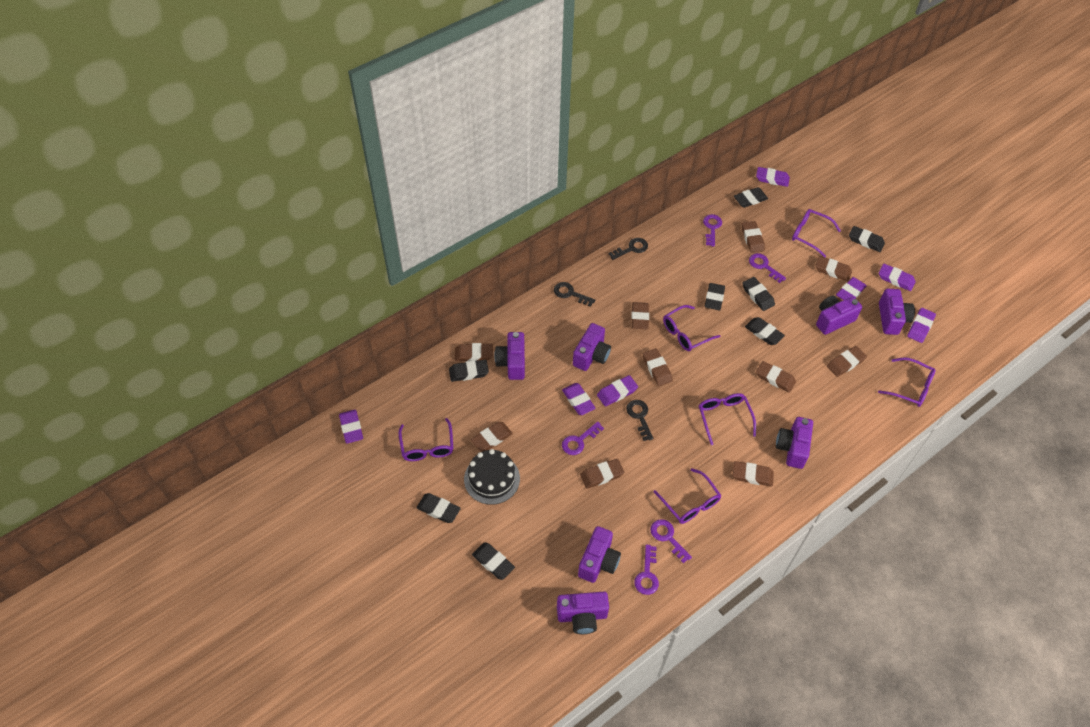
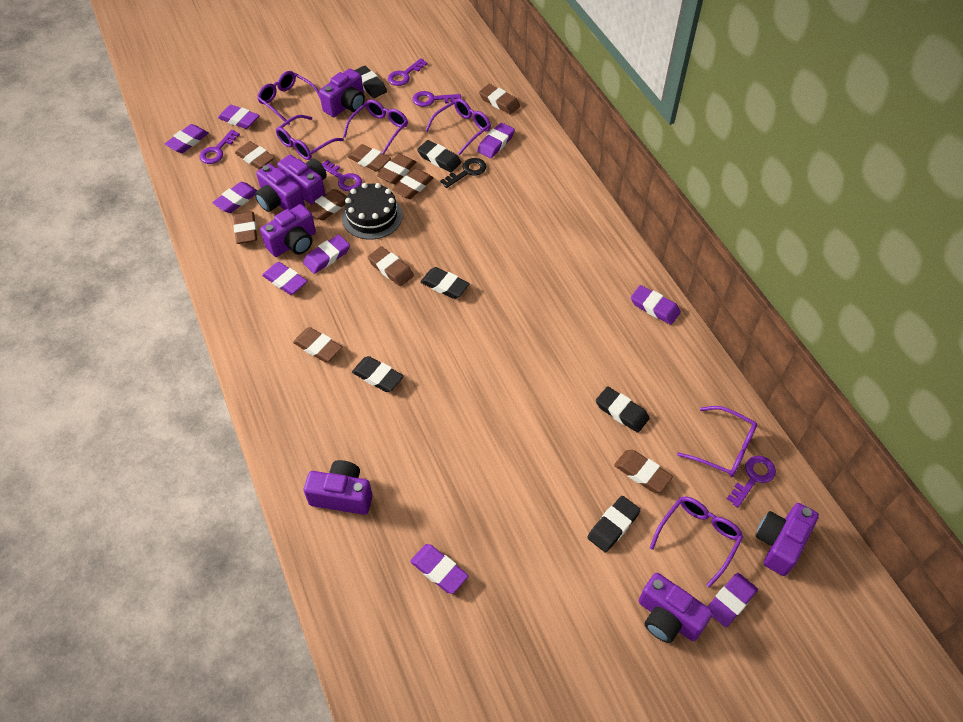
black eraser: [417,493,461,523] [449,360,489,382] [472,542,515,580] [705,283,725,310] [734,187,768,208] [742,277,775,311] [745,317,785,345] [849,226,885,252] = 8 -> [352,356,404,392] [354,66,387,98] [417,140,461,172] [420,267,470,299] [587,496,641,553] [596,386,649,433] = 6
black key: [554,282,595,307] [609,238,648,260] [626,400,653,441] = 3 -> [440,158,486,188] = 1
purple eraser: [339,410,363,444] [562,383,596,415] [597,375,638,407] [756,167,790,187] [836,277,867,300] [879,264,916,291] [907,308,936,343] = 7 -> [165,124,209,153] [212,182,258,213] [218,105,259,129] [262,262,307,295] [303,235,350,274] [410,544,469,594] [477,123,515,158] [631,285,681,325] [707,573,758,627] = 9

